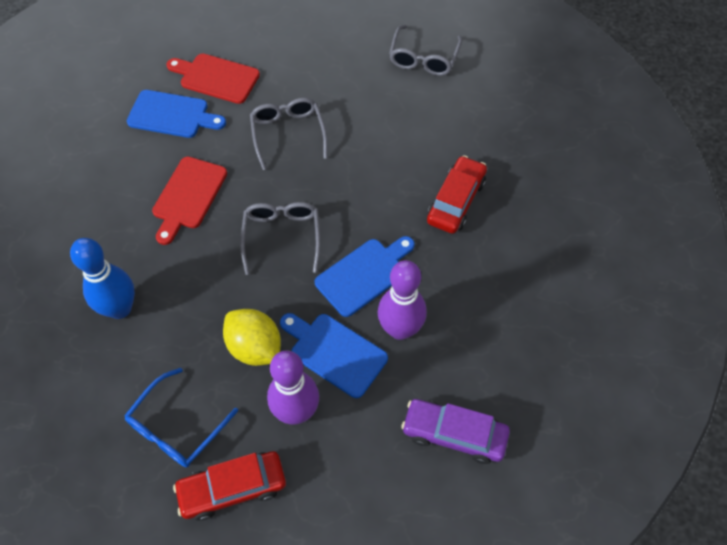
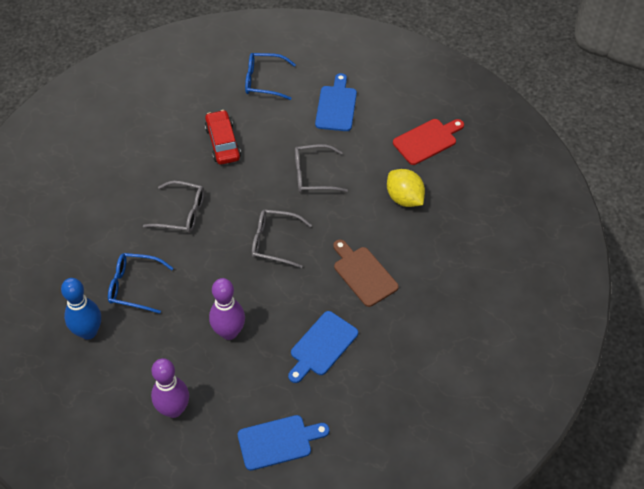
blue glasses: [124,368,238,467] = 1 -> [108,253,173,314] [245,53,296,100] = 2
brown cutting board: none = 0 -> [333,240,399,307] = 1
purple car: [401,399,510,464] = 1 -> none = 0
red car: [173,451,286,521] [427,155,487,234] = 2 -> [205,110,241,165] = 1
red cutting board: [152,157,227,245] [167,53,260,104] = 2 -> [393,119,464,165] = 1

